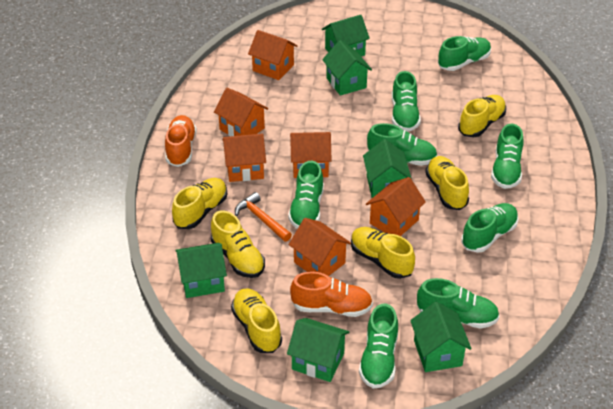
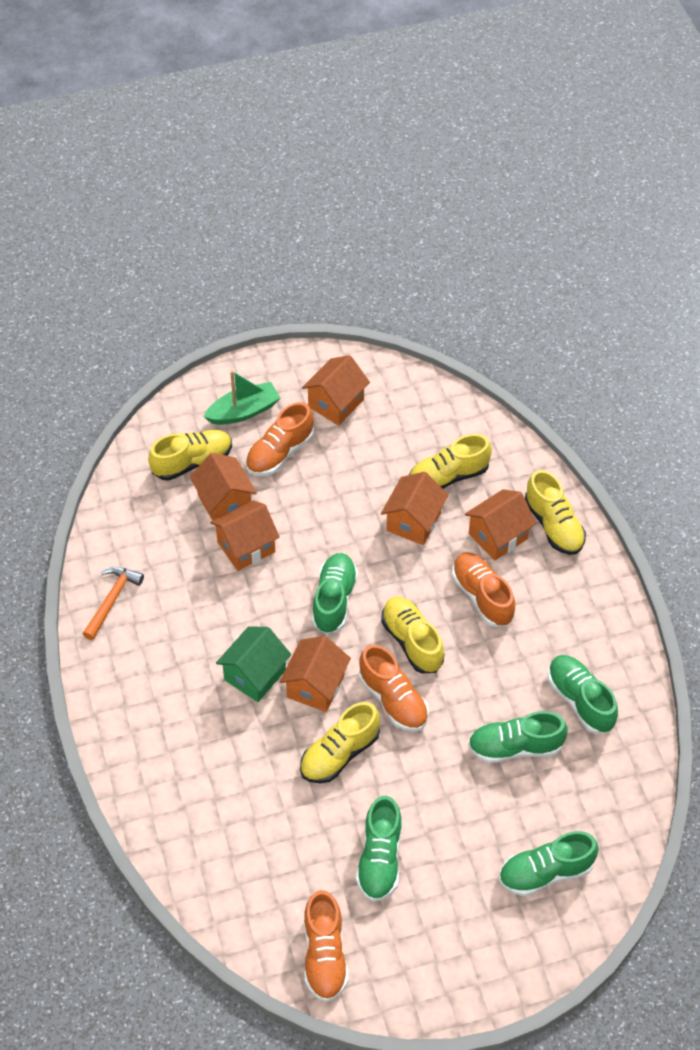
green boat: none = 0 -> [203,370,280,425] = 1
green house: [175,243,227,298] [287,318,349,382] [322,15,370,56] [322,40,372,96] [363,139,411,198] [410,302,472,372] = 6 -> [216,626,291,702] = 1
green shoe: [288,161,324,229] [359,303,398,389] [367,123,437,166] [392,71,421,132] [417,278,499,329] [438,36,491,71] [461,203,519,253] [491,124,524,189] = 8 -> [312,553,358,634] [356,795,402,902] [468,711,568,763] [499,831,599,896] [548,655,618,734] = 5
orange shoe: [165,115,197,167] [290,272,373,317] = 2 -> [246,402,314,476] [304,890,348,1002] [359,645,429,732] [452,552,515,627] = 4
yellow shoe: [172,178,227,229] [211,211,265,278] [231,288,282,353] [351,227,415,279] [425,156,469,210] [458,95,506,137] = 6 -> [148,430,232,481] [300,702,380,783] [381,596,445,673] [409,434,492,489] [525,470,586,555] = 5

